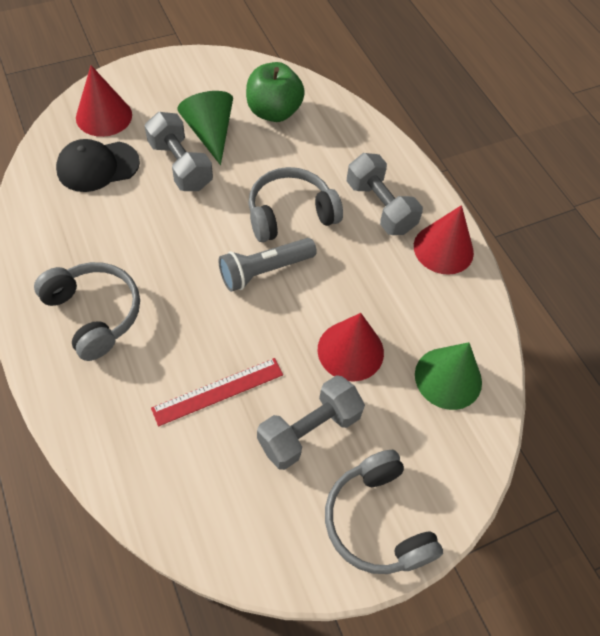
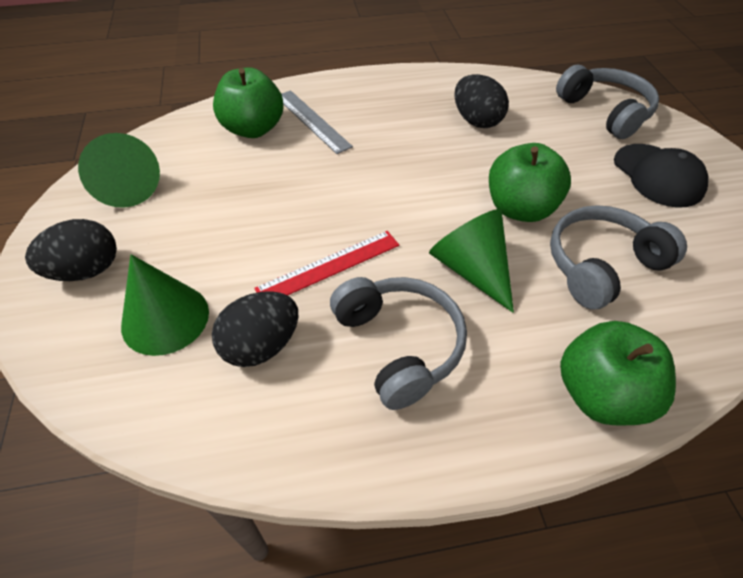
black egg: none = 0 -> [25,219,117,281] [212,291,298,367] [454,74,509,128] = 3
green apple: [246,62,305,122] = 1 -> [213,67,284,138] [489,143,571,222] [560,321,676,425] = 3
green cone: [177,91,233,165] [415,342,482,410] = 2 -> [78,133,160,208] [121,254,209,356] [429,209,514,313] = 3
grey dumbbell: [145,112,213,191] [257,375,365,470] [347,153,423,235] = 3 -> none = 0
grey flashlight: [219,238,317,292] = 1 -> none = 0
grey ruler: none = 0 -> [282,90,353,154] = 1
red cone: [76,65,132,137] [318,313,384,382] [414,205,474,275] = 3 -> none = 0

